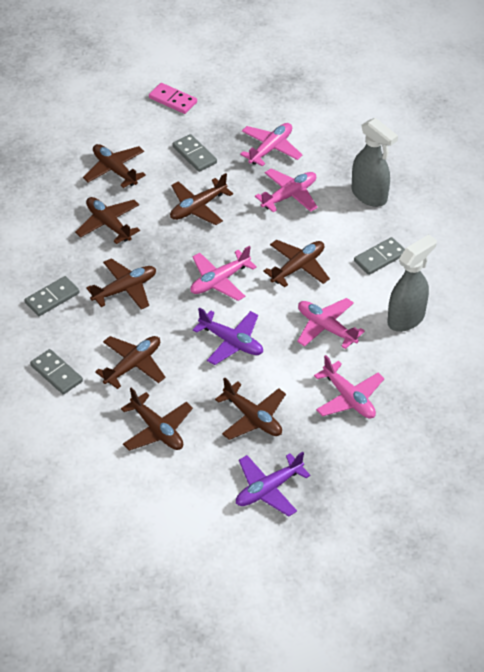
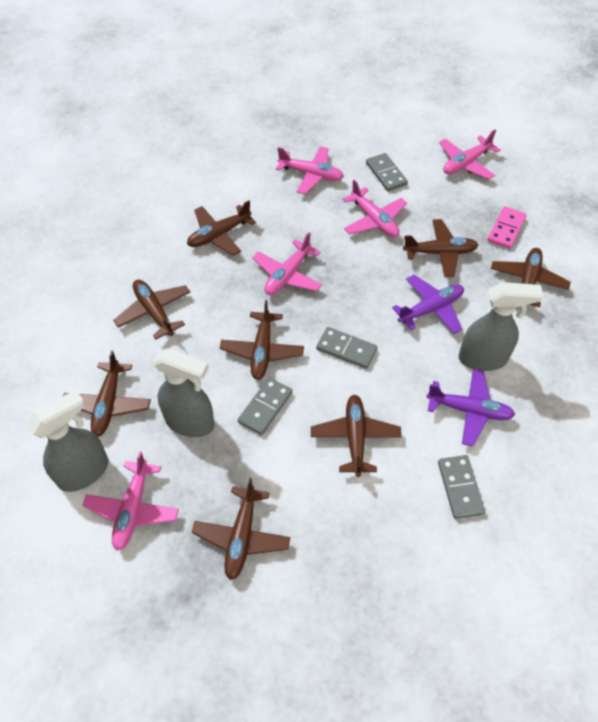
grey spray bottle: [352,118,398,207] [388,234,437,332] = 2 -> [27,390,108,492] [153,348,215,437] [459,282,543,371] = 3

